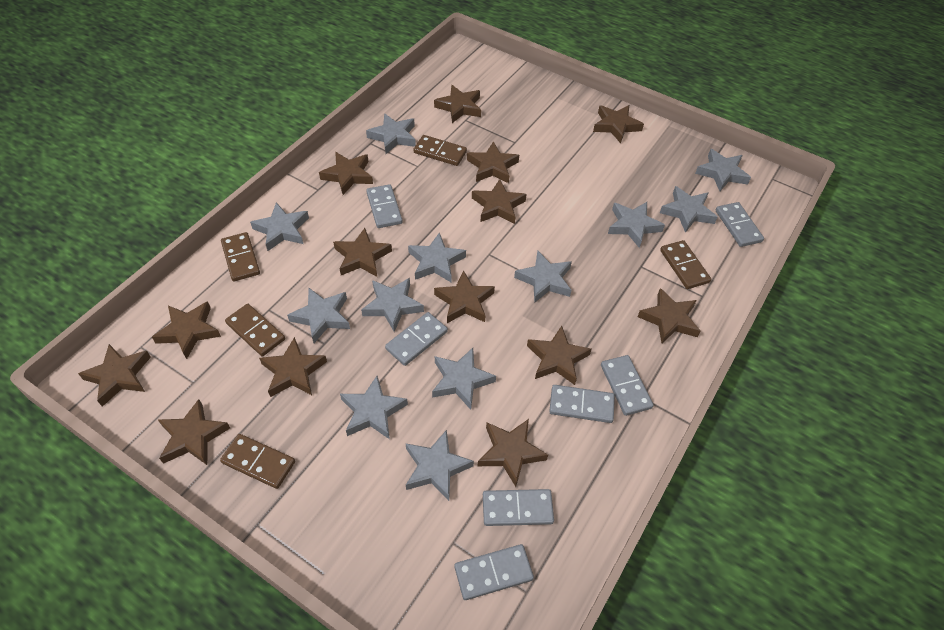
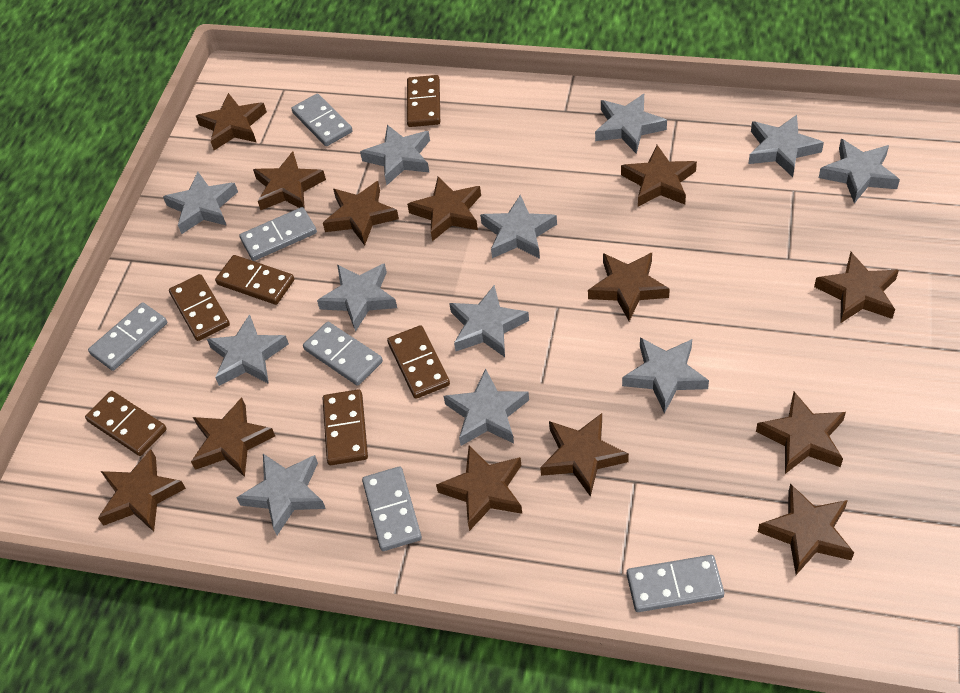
brown domino: [220,434,295,489] [221,232,260,281] [225,304,285,356] [413,135,467,166] [660,240,711,289] = 5 -> [85,391,166,456] [169,274,230,341] [215,255,294,305] [323,389,368,465] [387,325,450,399] [407,75,440,127] = 6
brown star: [78,344,151,407] [152,301,221,359] [158,399,230,465] [259,337,327,397] [319,152,373,195] [333,228,392,277] [434,85,481,123] [434,270,495,323] [467,141,519,183] [472,179,527,224] [478,419,548,487] [527,326,591,385] [593,105,644,143] [638,288,700,343] = 14 -> [98,450,186,532] [191,397,275,477] [196,93,267,150] [253,151,326,210] [323,181,399,245] [407,177,481,241] [436,446,522,531] [540,413,629,497] [588,253,670,321] [621,145,697,207] [756,392,846,474] [758,484,854,575] [814,252,899,324] = 13
grey domino: [366,184,403,228] [385,312,448,366] [454,544,534,600] [483,489,554,526] [549,385,615,423] [601,355,654,416] [716,202,764,247] = 7 -> [88,302,167,371] [240,207,317,261] [292,94,353,146] [303,322,383,386] [362,467,422,551] [627,555,724,612] = 6

